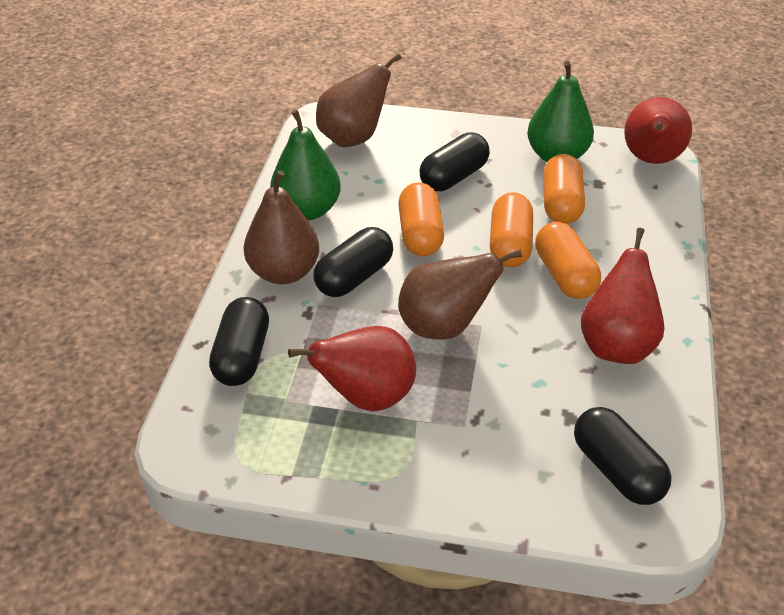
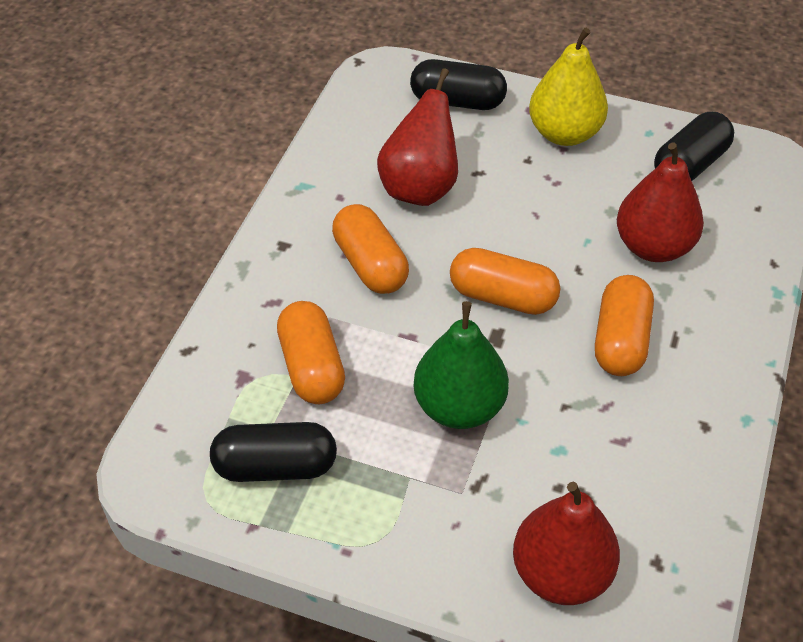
black capsule: [209,297,269,386] [314,227,393,297] [419,132,490,191] [574,407,671,505] = 4 -> [210,422,337,482] [410,59,507,110] [654,112,734,181] = 3
brown pear: [244,170,319,284] [316,53,401,147] [398,249,522,340] = 3 -> none = 0
green pear: [270,110,341,220] [527,61,594,162] = 2 -> [414,301,509,429] = 1
yellow pear: none = 0 -> [529,28,608,146] = 1

